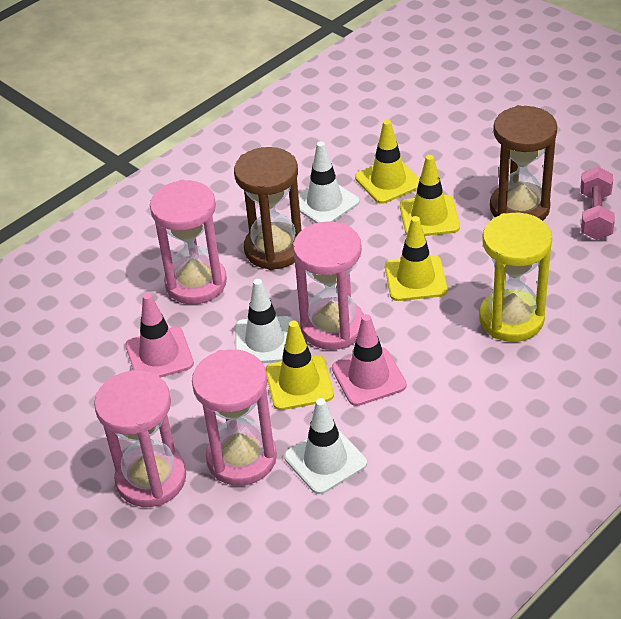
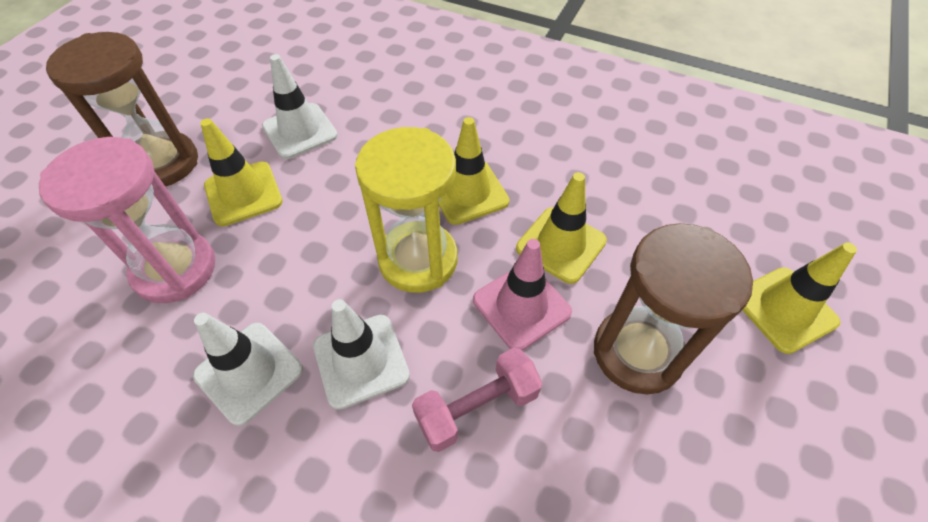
pink hourglass: [94,370,186,507] [150,180,227,304] [192,349,277,486] [293,221,364,350] = 4 -> [39,137,215,303] = 1
pink traffic cone: [125,293,194,378] [332,314,407,406] = 2 -> [473,239,572,350] = 1

